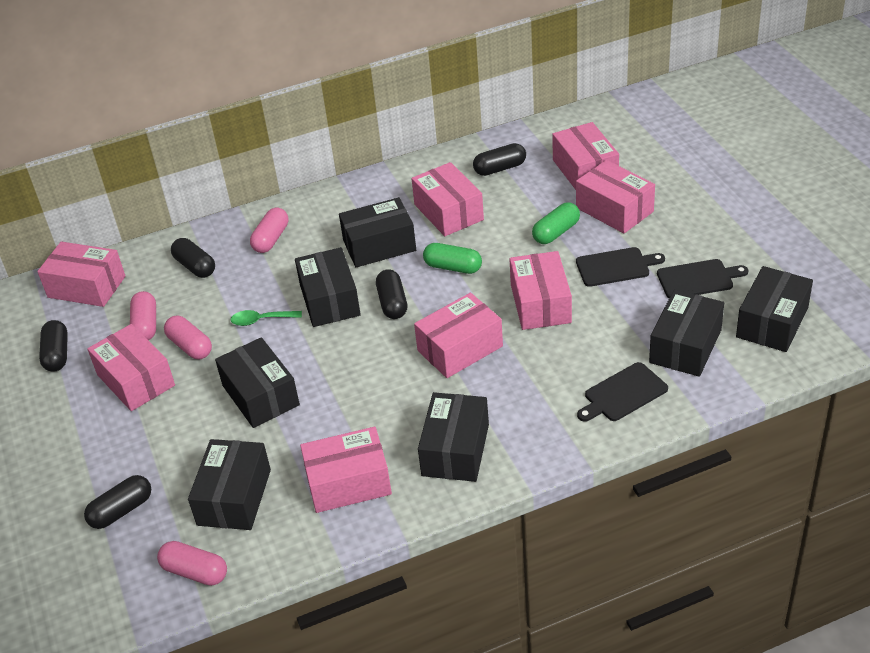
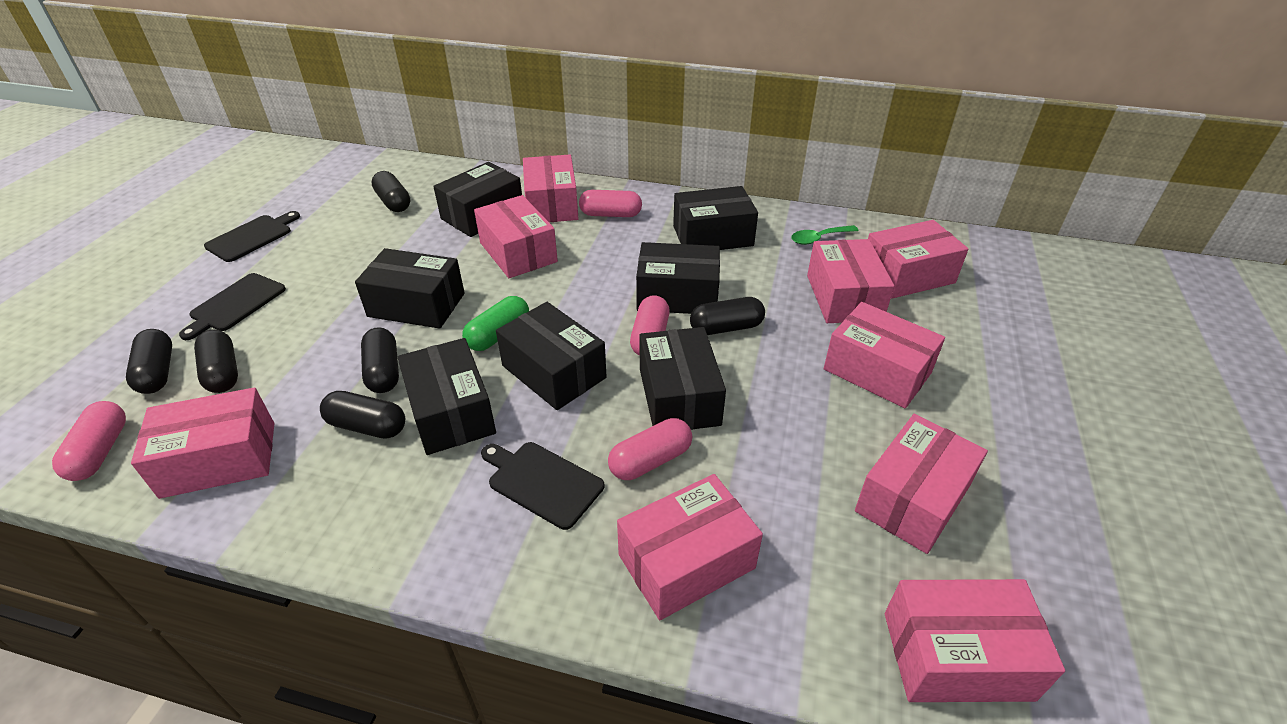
black capsule: [39,320,68,372] [84,475,151,529] [171,238,215,278] [376,269,407,319] [473,143,526,176] = 5 -> [126,329,172,394] [194,329,238,393] [320,391,405,438] [361,327,399,393] [372,171,410,212] [690,297,765,335] = 6
green capsule: [423,243,482,274] [532,203,580,244] = 2 -> [462,296,529,351] = 1
pink box: [37,242,125,307] [87,324,175,411] [300,427,392,513] [411,162,484,236] [414,293,503,378] [509,251,572,330] [552,122,619,190] [576,160,655,234] = 8 -> [131,387,274,499] [474,195,558,278] [523,155,579,222] [617,474,763,620] [807,239,894,323] [824,302,945,408] [855,414,988,554] [868,220,968,299] [885,579,1065,702] = 9

